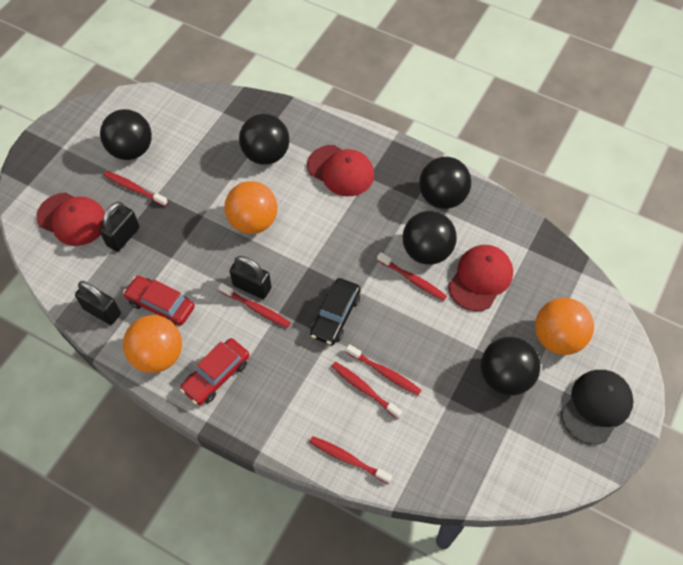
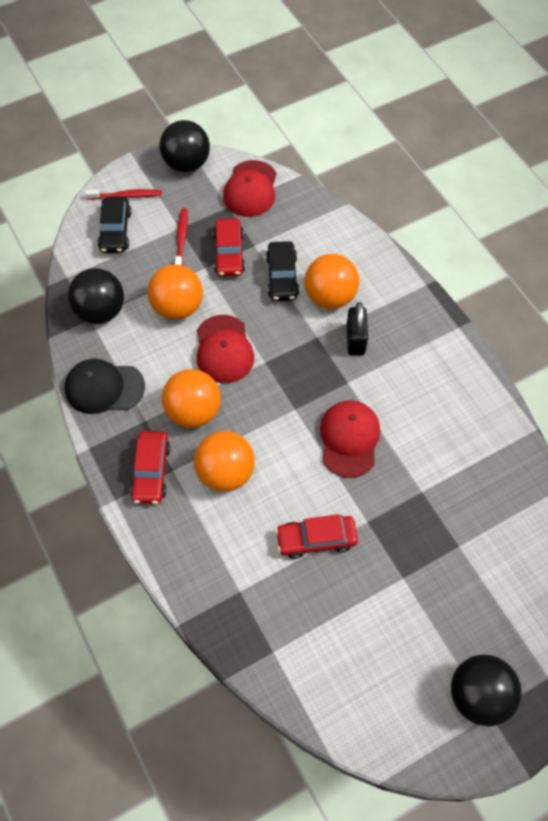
black ball: [100,109,152,160] [239,114,290,165] [403,211,457,265] [419,157,471,209] [481,337,541,396] = 5 -> [68,268,124,324] [160,120,210,172] [451,654,522,727] = 3
black car: [310,278,361,345] = 1 -> [97,197,131,253] [266,241,299,301] = 2
black padlock: [75,281,121,325] [99,202,139,252] [229,256,271,299] = 3 -> [346,302,368,355] = 1
orange ball: [123,315,182,373] [224,181,278,234] [535,298,594,355] = 3 -> [147,264,203,320] [162,369,221,428] [194,431,255,492] [304,254,359,309] = 4
red car: [123,276,195,326] [180,338,250,405] = 2 -> [130,431,170,504] [213,218,245,277] [275,514,358,559] = 3
red toothbrush: [104,171,168,206] [218,283,291,328] [309,436,392,484] [331,362,402,419] [346,344,421,395] [377,252,447,301] = 6 -> [85,189,162,200] [175,208,188,266] = 2

